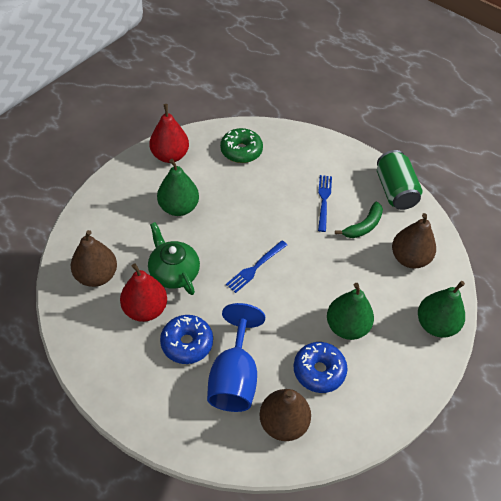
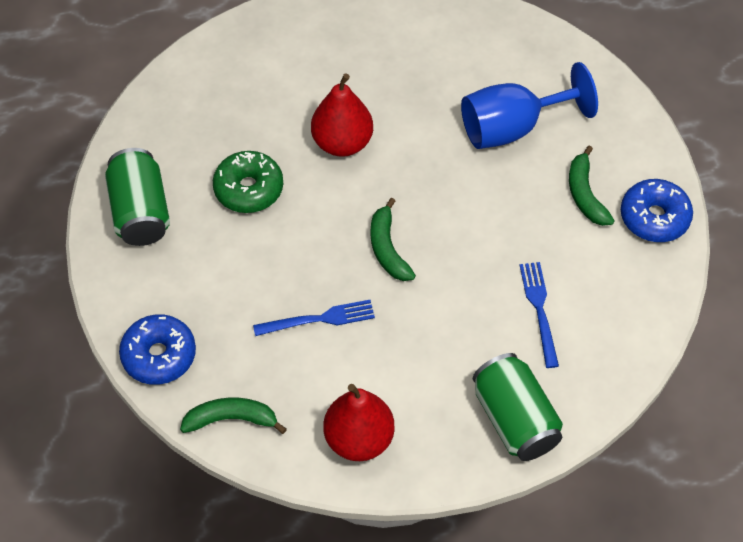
brown pear: [71,230,117,287] [259,389,311,441] [392,213,436,269] = 3 -> none = 0
green banana: [335,201,383,238] = 1 -> [180,398,287,434] [371,198,416,281] [569,146,615,226] = 3
green can: [377,150,423,210] = 1 -> [105,148,170,246] [473,353,563,461] = 2
green pear: [157,159,199,216] [327,283,374,340] [418,281,465,338] = 3 -> none = 0
green teapot: [148,222,200,295] = 1 -> none = 0

